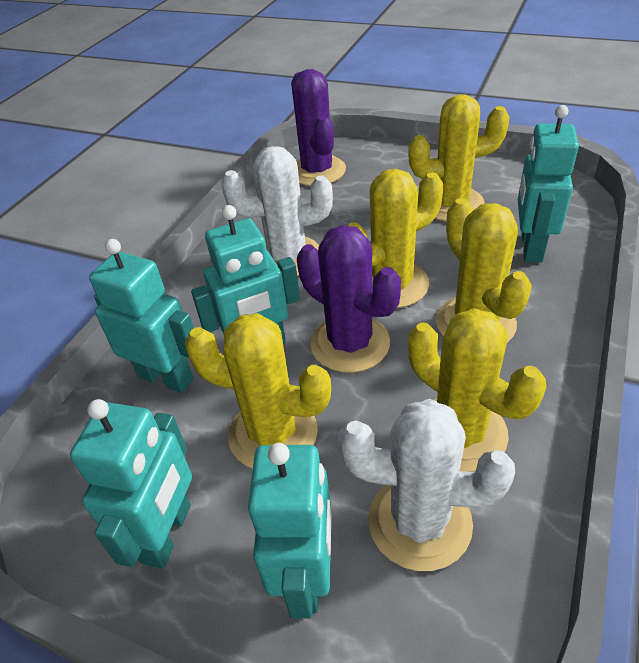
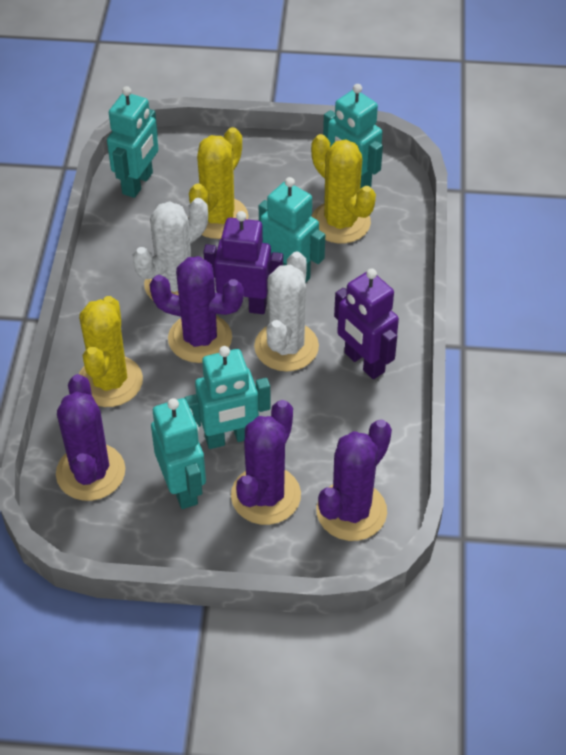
purple cactus: [291,69,346,186] [297,225,401,373] = 2 -> [56,374,125,501] [150,256,244,363] [231,400,301,525] [316,420,392,541] = 4
purple robot: none = 0 -> [203,211,283,314] [334,268,399,379] = 2
yellow cactus: [185,313,331,468] [348,169,443,308] [408,94,510,221] [408,308,546,472] [436,198,532,343] = 5 -> [79,296,143,407] [189,127,248,239] [311,134,376,244] = 3

